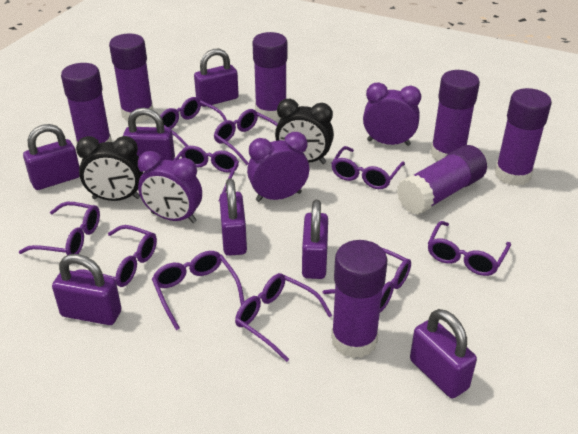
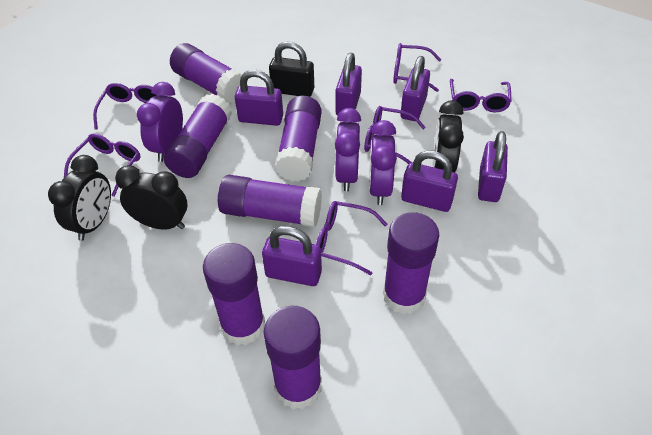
black clock: [76,136,143,201] [275,99,334,164] = 2 -> [48,155,111,241] [115,165,187,229] [433,100,464,172] = 3
black padlock: none = 0 -> [269,41,314,97] = 1
purple glasses: [19,202,100,255] [76,225,157,287] [152,251,245,330] [160,97,227,147] [173,146,239,202] [214,109,278,165] [235,273,332,362] [322,248,411,312] [331,146,405,189] [428,221,511,276] = 10 -> [64,133,141,197] [93,83,156,130] [316,201,387,275] [364,106,426,164] [393,43,441,92] [450,79,512,112] = 6
purple padlock: [23,124,80,190] [52,254,122,325] [123,108,175,161] [194,49,239,107] [219,179,247,256] [302,200,328,279] [410,309,477,398] = 7 -> [234,70,283,126] [262,226,322,286] [335,53,362,116] [400,56,430,121] [401,150,458,212] [478,131,508,202] = 6

